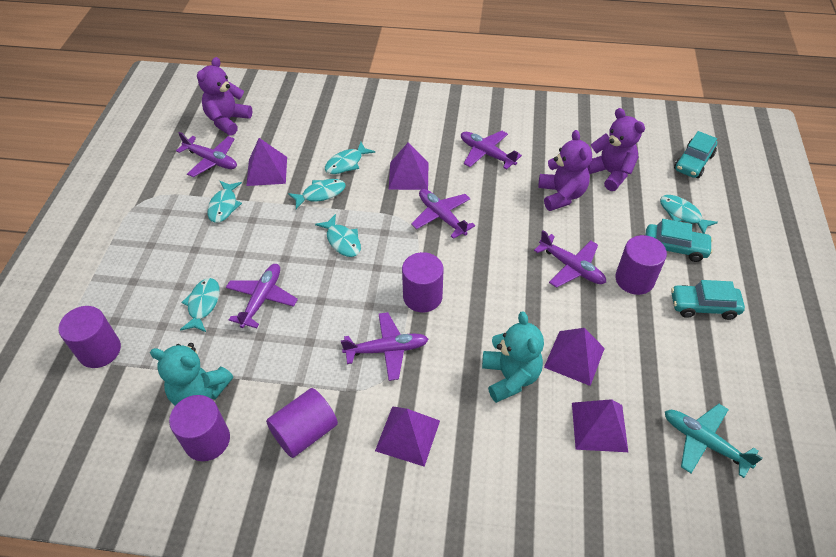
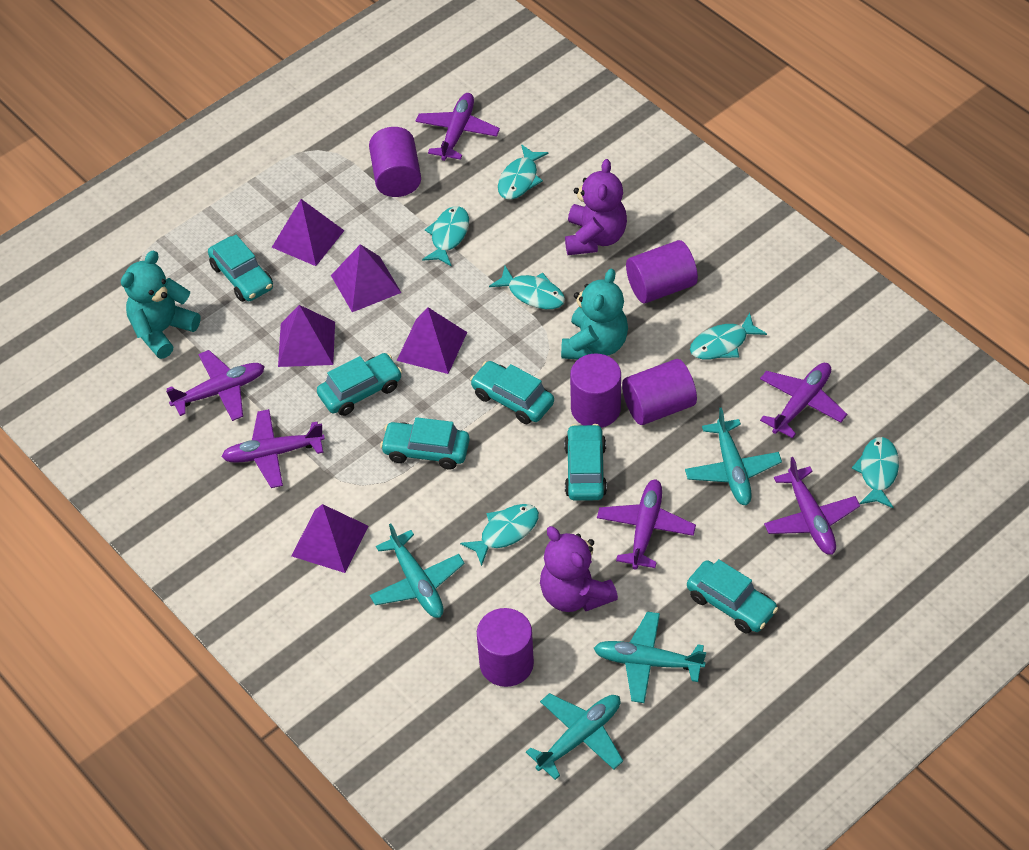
purple teddy bear: [197,57,252,136] [538,130,592,211] [587,108,645,191] = 3 -> [540,526,618,612] [565,159,627,255] = 2
turquoise car: [645,219,713,262] [671,280,745,320] [674,131,717,178] = 3 -> [208,235,273,302] [317,353,402,416] [380,417,470,469] [470,361,554,424] [564,424,607,501] [687,559,778,634] = 6
turquoise plane: [665,404,763,478] = 1 -> [370,524,465,618] [526,693,623,780] [594,612,706,703] [685,407,782,505] = 4

